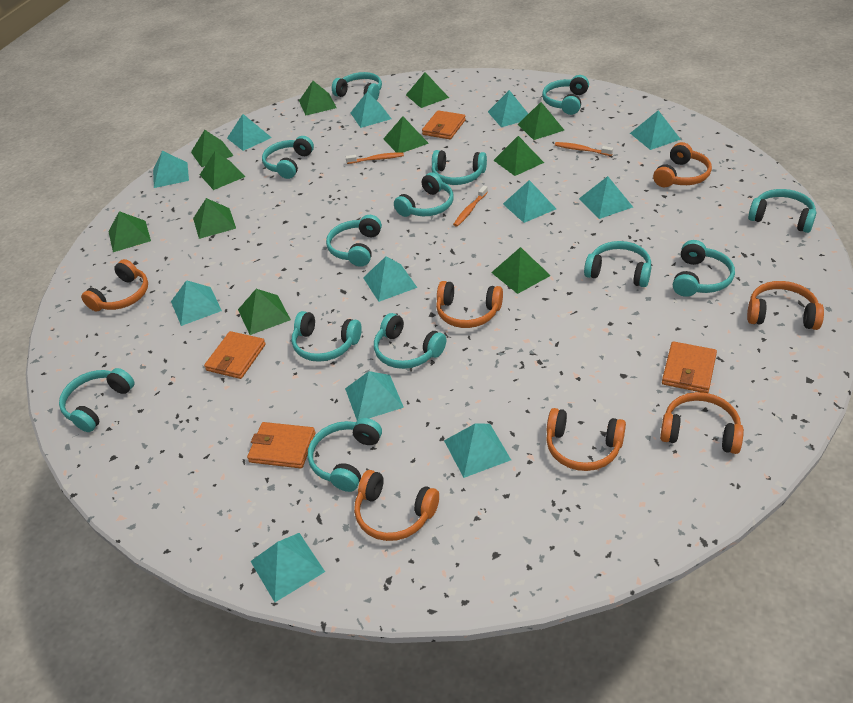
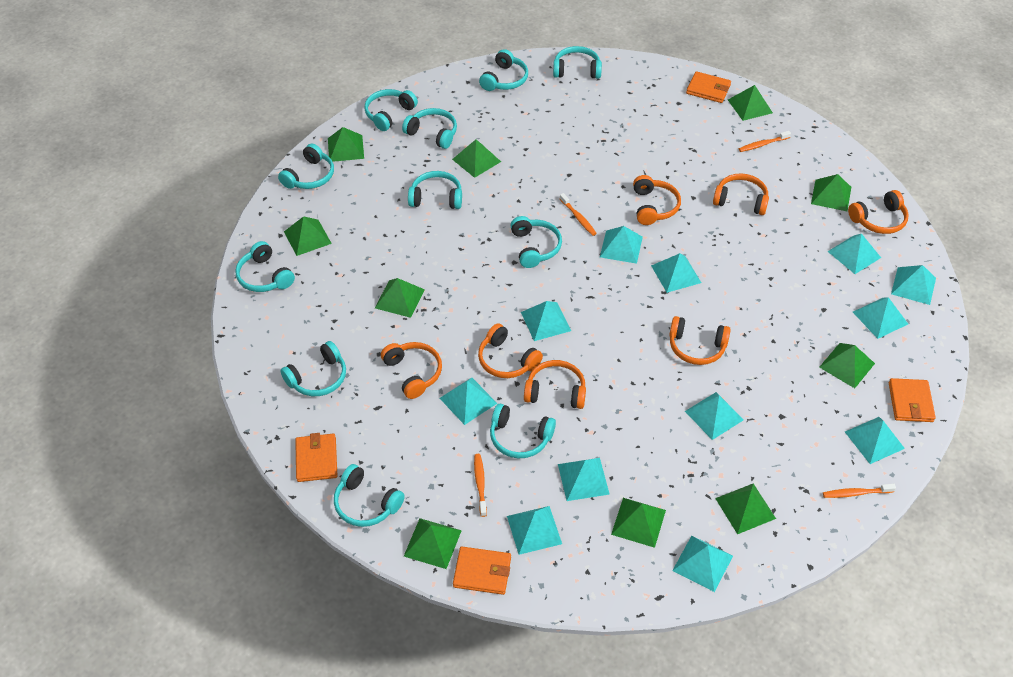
green pyramid: [109,211,151,252] [191,130,234,167] [193,198,236,239] [200,151,245,190] [238,289,291,335] [299,81,337,116] [383,116,429,153] [406,72,449,108] [491,247,551,294] [493,136,544,176] [518,102,564,140] = 11 -> [284,216,332,256] [328,127,364,162] [375,278,425,318] [404,518,462,569] [452,139,501,178] [611,498,666,548] [715,484,776,534] [728,85,773,121] [811,174,851,211] [819,343,875,388] = 10
orange toothbrush: [346,152,404,164] [453,186,488,227] [555,142,613,156] = 3 -> [474,454,487,517] [560,193,597,236] [739,131,791,152] [823,484,896,498] = 4
turquoise headphones: [59,368,135,432] [262,136,314,179] [292,311,362,362] [308,418,382,492] [326,215,382,267] [332,72,382,100] [374,313,446,369] [394,172,454,217] [432,150,487,185] [542,75,589,115] [584,241,651,287] [673,240,735,297] [748,189,816,233] = 13 -> [235,241,295,292] [278,144,334,189] [280,341,346,396] [334,464,405,527] [364,89,418,131] [402,108,457,149] [408,171,462,209] [479,49,528,91] [490,404,556,458] [510,216,562,268] [553,46,602,79] = 11

